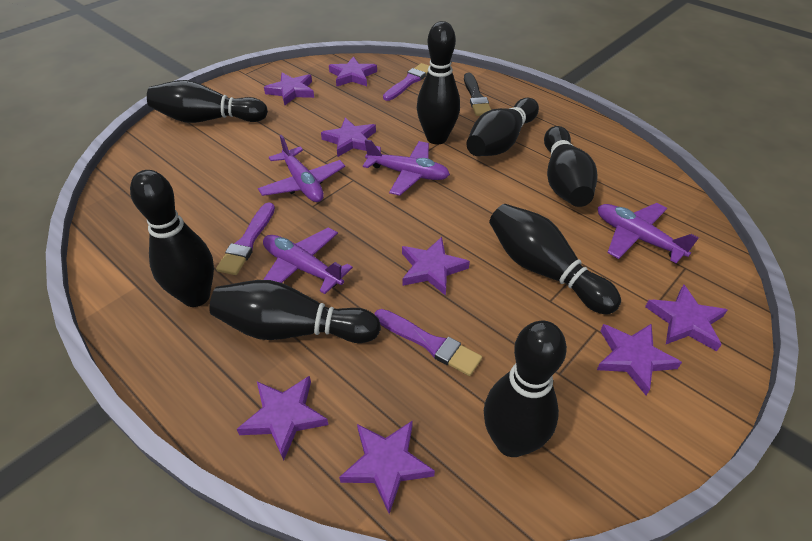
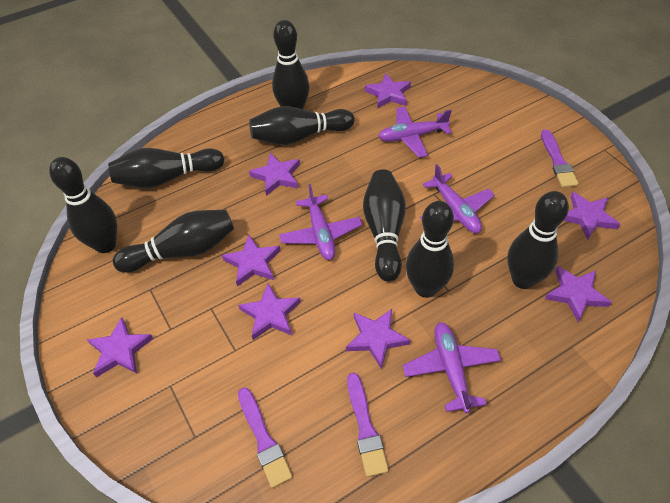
black brush: [464,73,491,116] = 1 -> none = 0

